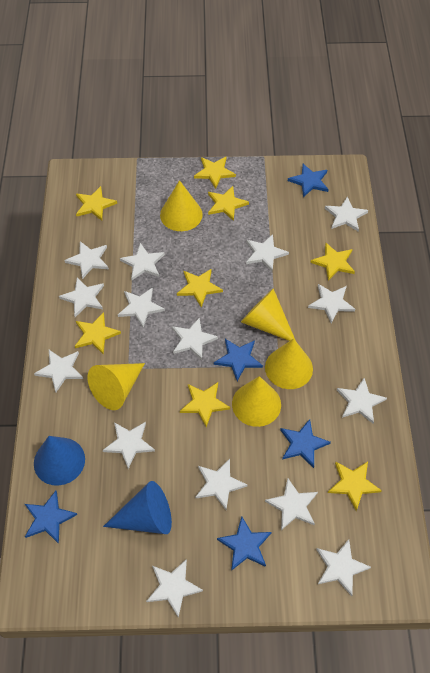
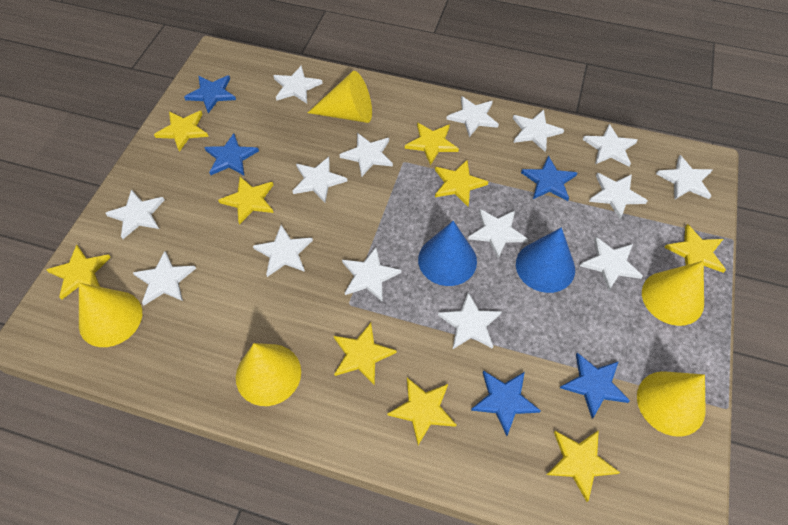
yellow star: [75,312,121,355] [76,186,117,221] [177,269,223,308] [180,382,230,427] [194,157,236,189] [208,186,249,221] [310,243,355,281] [328,462,382,511] = 8 -> [46,245,111,300] [154,111,209,152] [218,177,274,225] [334,323,397,386] [388,378,456,445] [405,122,459,165] [435,160,488,206] [547,430,620,502] [664,224,726,273] = 9

